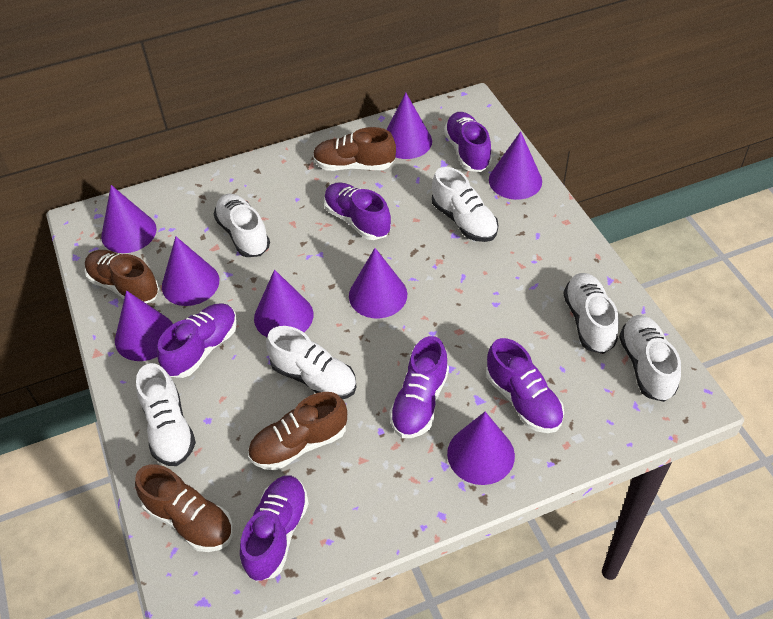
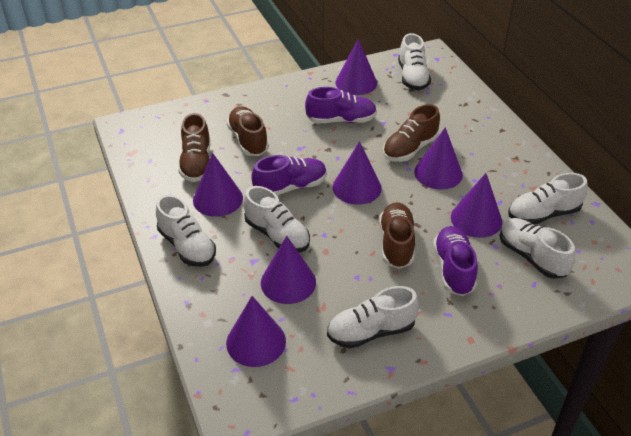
purple cone: [101,185,157,253] [115,290,173,361] [162,236,219,306] [254,270,313,337] [349,248,407,318] [387,92,432,159] [447,412,515,485] [489,131,542,200] = 8 -> [193,153,243,217] [226,296,286,367] [261,236,316,304] [333,141,382,205] [335,39,377,95] [414,127,463,190] [451,173,502,238] = 7
purple shoe: [157,303,237,378] [240,476,309,581] [324,182,391,240] [389,336,449,438] [444,112,492,172] [486,338,564,433] = 6 -> [251,155,327,196] [305,87,377,123] [433,226,478,296] = 3

